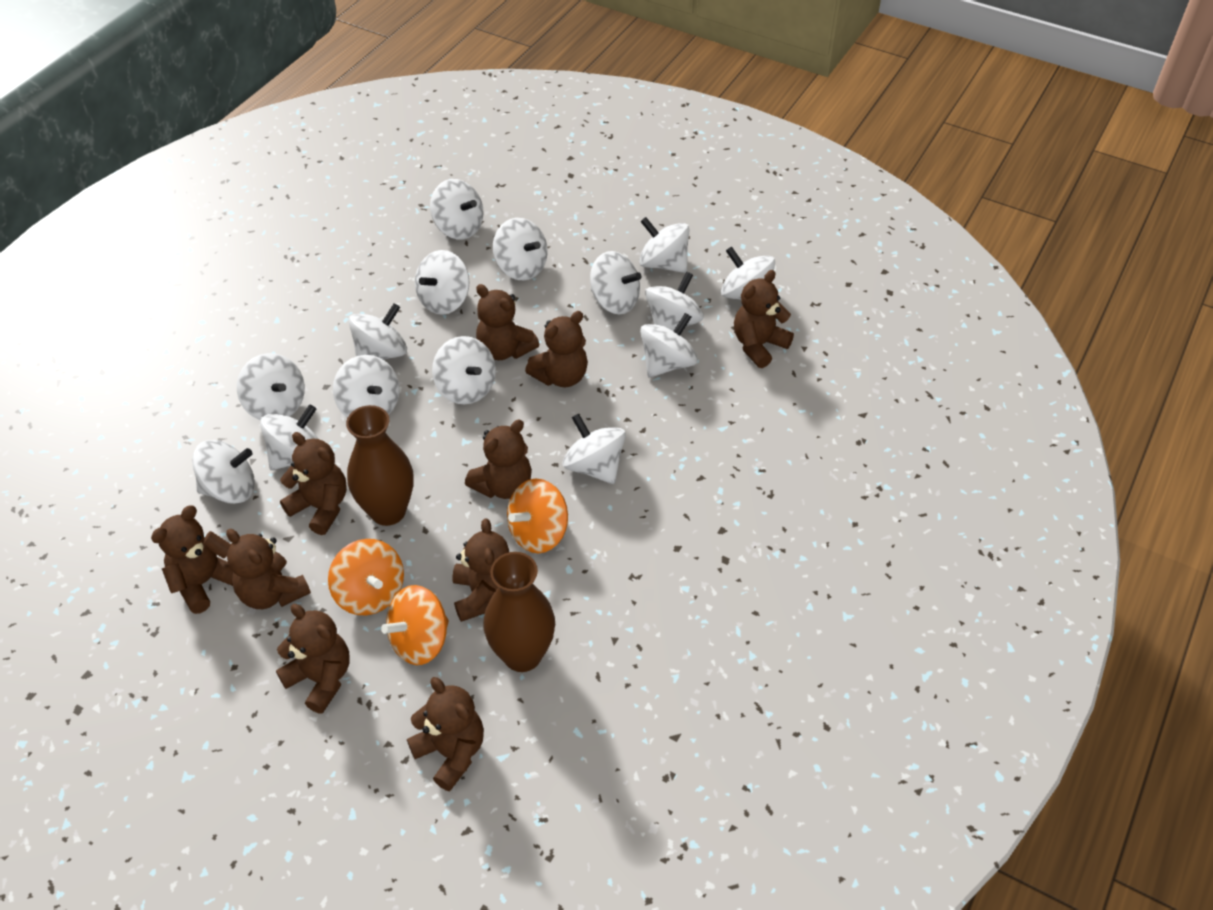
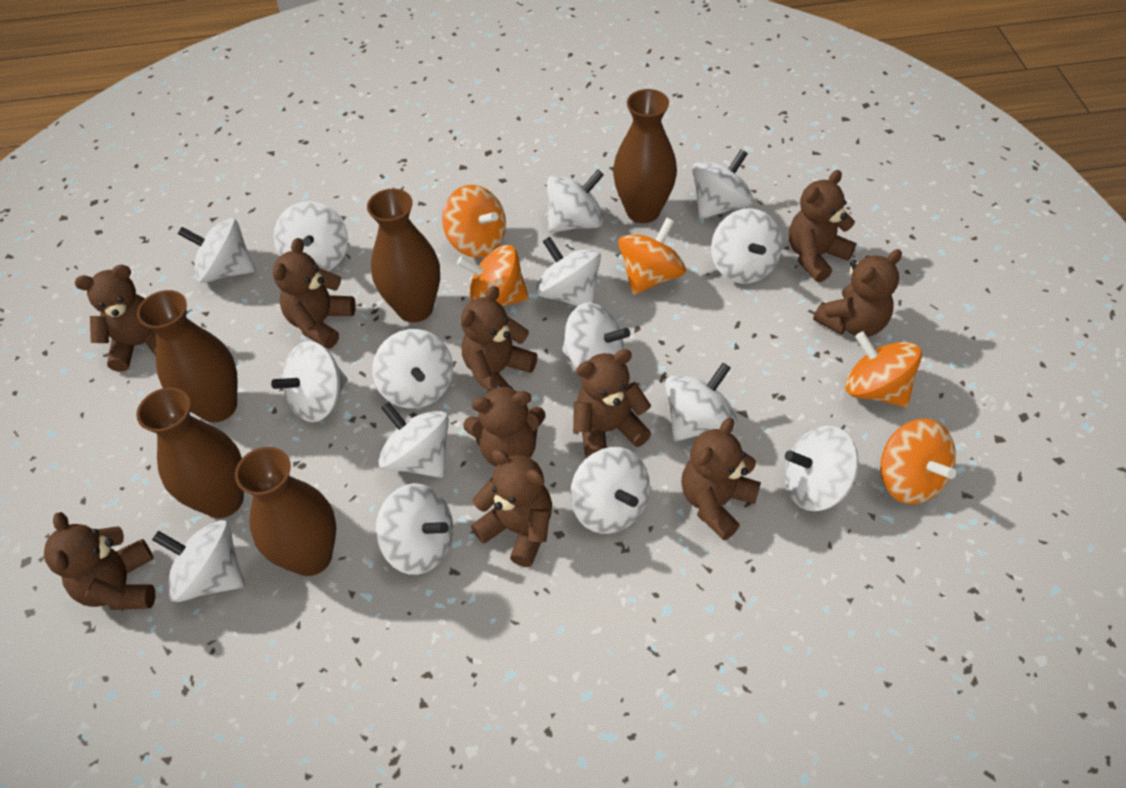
brown vase: [346,405,414,526] [483,552,555,672] = 2 -> [136,387,244,518] [137,290,238,423] [235,447,336,576] [367,189,440,323] [613,89,677,223] = 5
orange spinning top: [328,539,404,615] [381,585,449,665] [507,479,568,553] = 3 -> [442,185,506,258] [457,245,529,306] [618,218,686,295] [845,332,922,407] [880,418,956,504] = 5

